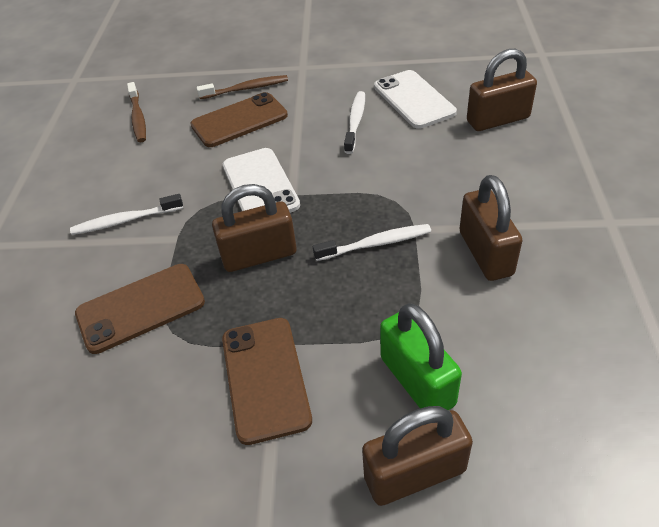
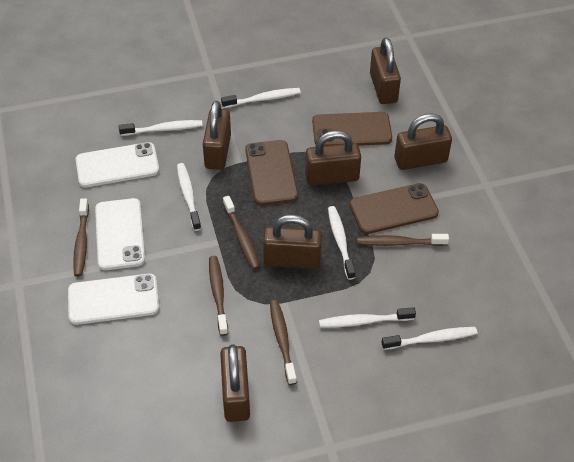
brown padlock: [212,184,297,272] [362,406,473,506] [459,175,523,281] [467,49,537,131] = 4 -> [203,101,231,170] [220,344,250,422] [263,215,322,269] [305,130,361,186] [370,37,401,104] [394,114,452,170] = 6
brown toothbrush: [127,82,146,142] [196,75,288,99] = 2 -> [73,198,89,277] [209,256,228,336] [223,196,260,270] [270,300,297,385] [357,234,449,246] = 5
green padlock: [380,303,462,410] = 1 -> none = 0
white phone: [223,148,300,213] [374,70,457,129] = 2 -> [68,274,159,325] [76,142,159,187] [95,198,145,270] = 3
white toothbrush: [70,194,183,235] [313,224,431,261] [344,91,365,154] = 3 -> [119,120,203,136] [177,163,201,231] [221,88,301,108] [319,307,416,328] [328,206,356,280] [381,327,477,350] = 6

